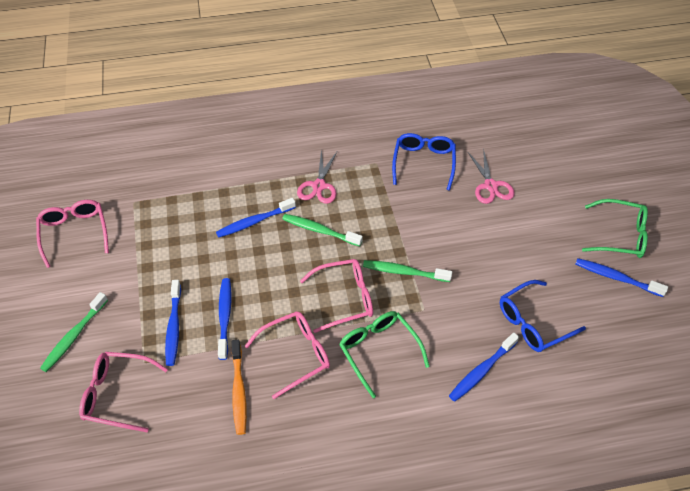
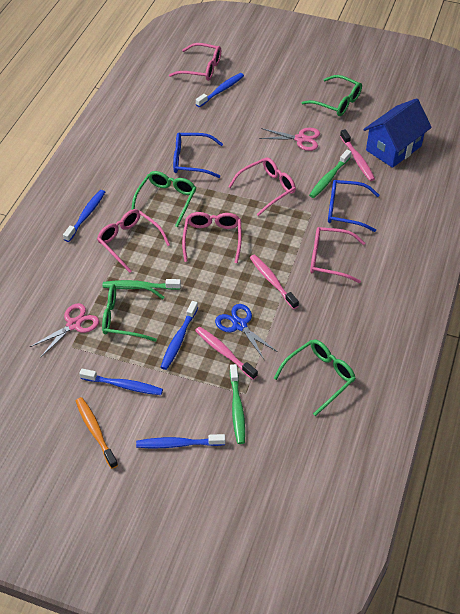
blue house: none = 0 -> [363,98,432,168] = 1
blue scissors: none = 0 -> [215,304,278,359] = 1
green glasses: [339,311,430,398] [582,199,648,258] = 2 -> [102,284,164,342] [131,171,196,227] [274,339,356,416] [301,75,362,116] = 4
pink glasses: [36,200,109,268] [79,352,168,432] [245,311,330,399] [300,259,373,333] = 4 -> [97,209,170,273] [169,43,221,81] [182,212,242,263] [228,157,296,216] [310,227,365,283] = 5
pink toothbrush: none = 0 -> [195,327,258,380] [250,254,299,309] [340,129,375,181] = 3

